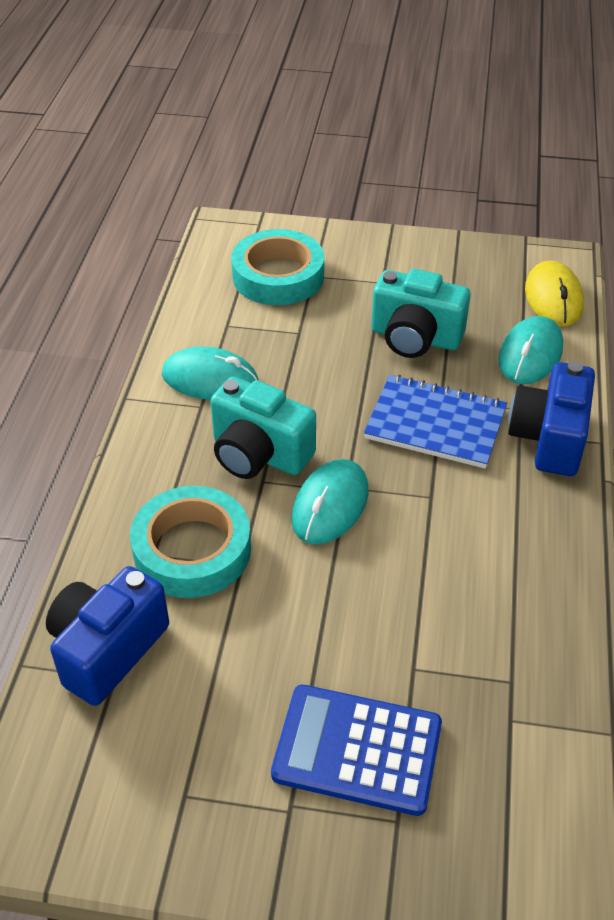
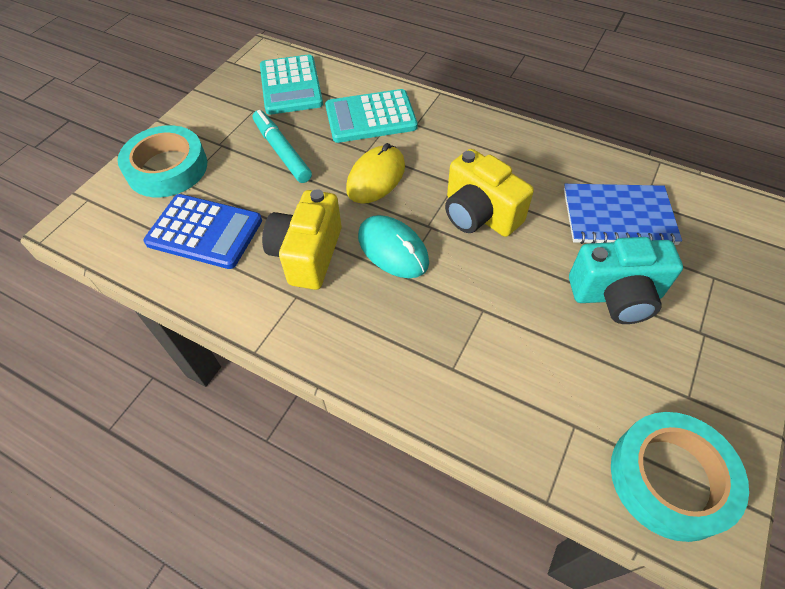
blue camera: [46,566,169,706] [508,361,595,476] = 2 -> none = 0
turquoise calculator: none = 0 -> [260,55,323,115] [325,89,418,143] = 2
turquoise camera: [210,377,316,479] [371,269,471,358] = 2 -> [569,237,683,324] = 1
turquoise marker: none = 0 -> [253,110,312,183] = 1
turquoise mouse: [162,347,259,400] [291,459,368,544] [498,316,563,384] = 3 -> [358,215,429,278] = 1
yellow camera: none = 0 -> [262,189,342,290] [445,149,534,237] = 2

